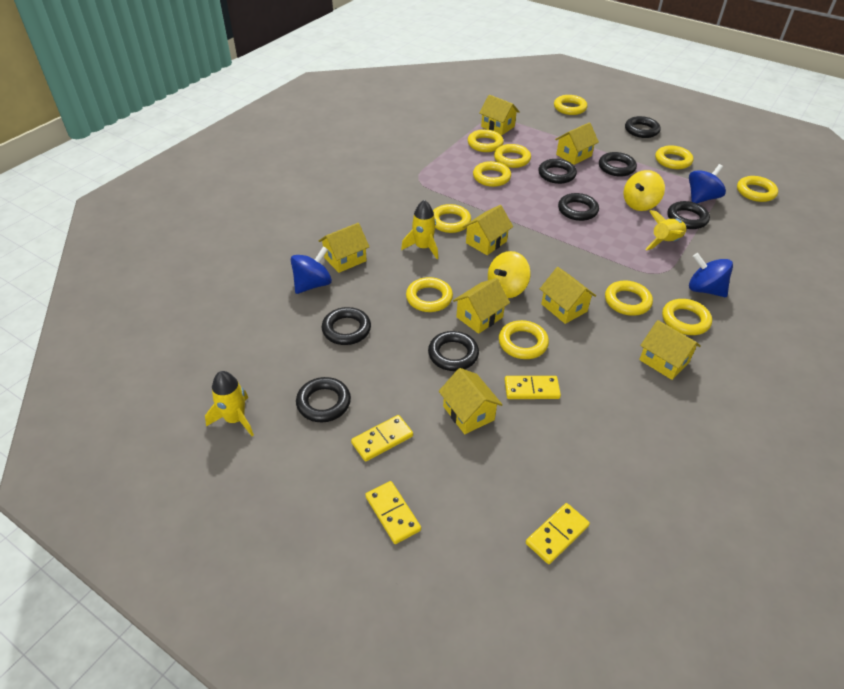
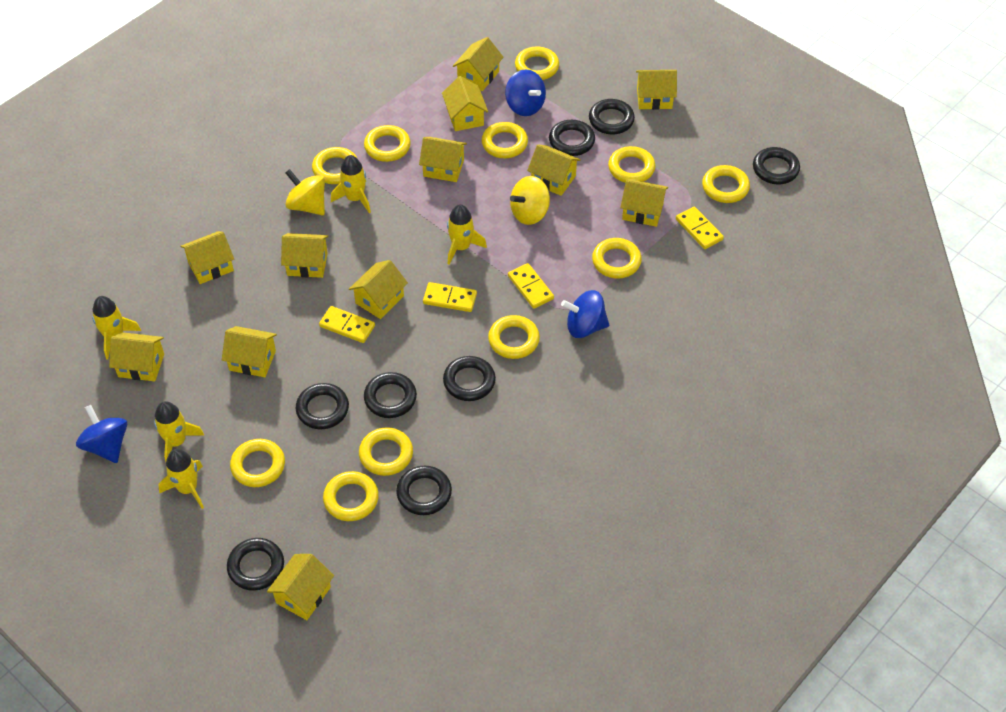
yellow house: [319,223,370,273] [439,368,503,434] [453,278,510,334] [463,205,513,255] [479,95,520,135] [540,267,596,324] [555,122,599,165] [639,320,701,380] = 8 -> [109,332,164,381] [180,231,234,284] [222,326,277,377] [267,554,334,620] [281,233,328,278] [349,260,408,319] [419,137,467,182] [442,76,488,131] [453,37,504,91] [527,145,581,196] [620,179,668,227] [636,70,677,110] = 12
yellow rocket: [205,371,254,436] [401,200,438,259] [645,210,687,251] = 3 -> [92,296,141,359] [154,401,204,461] [159,449,204,509] [331,155,371,213] [447,204,487,265] = 5

